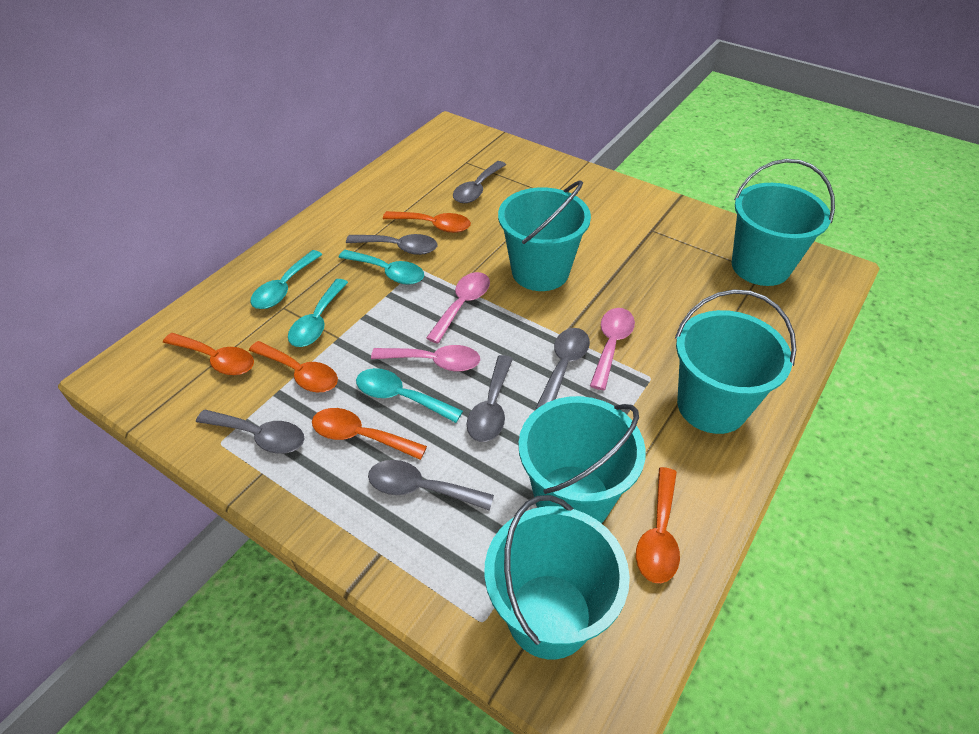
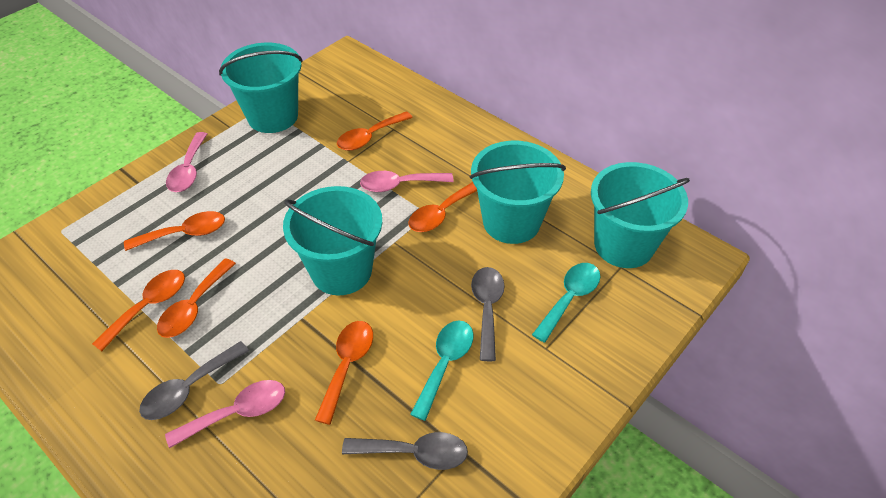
grey spoon: [196,410,304,454] [346,234,438,255] [368,460,494,511] [453,161,506,203] [467,355,513,442] [536,328,590,409] = 6 -> [139,341,249,420] [342,432,468,470] [471,267,505,361] = 3
orange spoon: [163,333,254,375] [249,341,338,392] [312,408,427,460] [383,211,471,233] [636,467,680,583] = 5 -> [92,270,185,351] [124,211,225,251] [157,258,236,338] [315,321,373,425] [337,111,413,151] [408,182,477,232] = 6
turquoise bucket: [485,495,630,659] [498,180,591,291] [518,396,646,523] [675,289,797,434] [732,159,835,286] = 5 -> [219,43,303,133] [283,186,382,295] [470,141,566,244] [591,162,690,268] = 4
turquoise spoon: [250,250,323,309] [288,279,348,347] [338,250,424,285] [356,368,463,423] = 4 -> [410,321,473,421] [532,263,601,343] = 2

